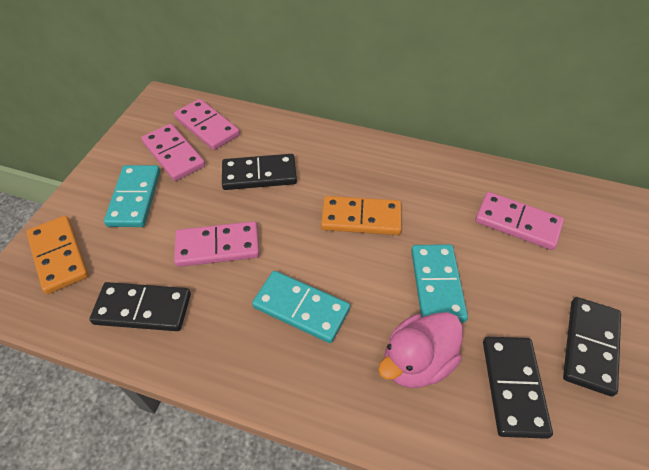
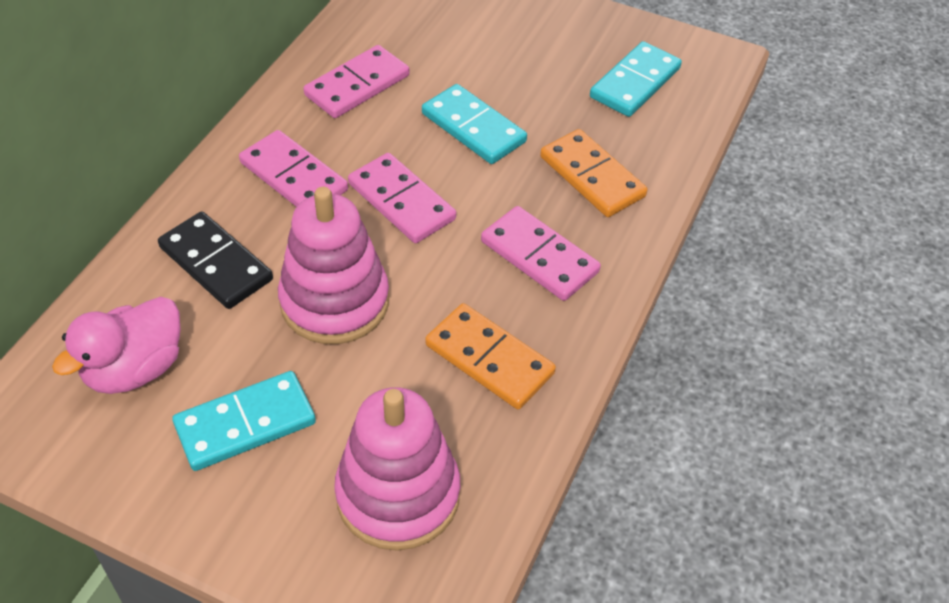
black domino: [89,282,191,331] [222,154,297,190] [483,337,553,439] [563,297,621,396] = 4 -> [158,211,273,309] = 1
pink stacking toy: none = 0 -> [278,187,389,344] [334,387,460,551] = 2

